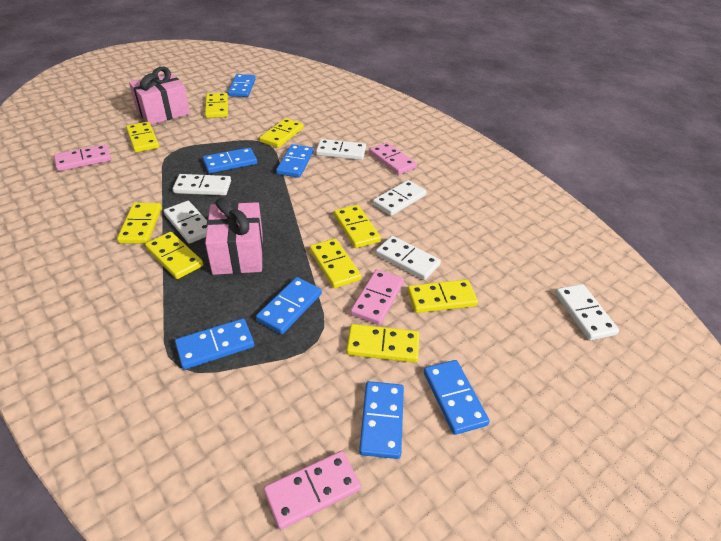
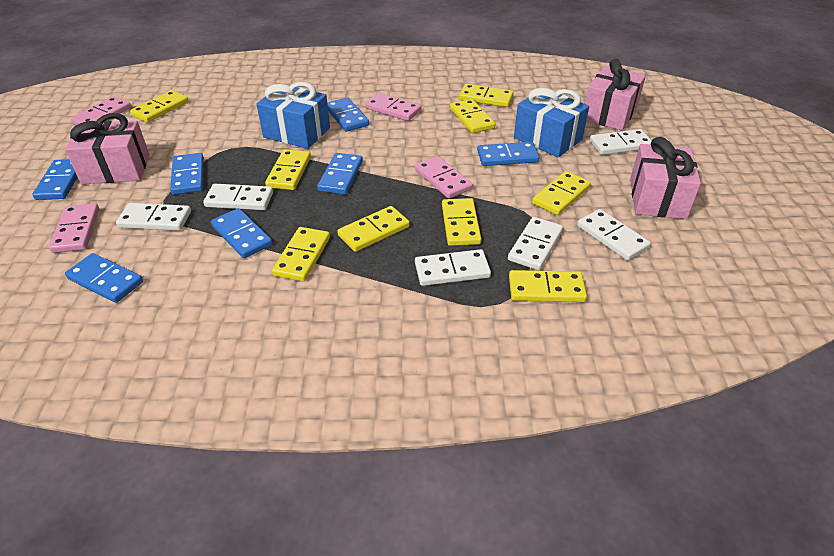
blue gift: none = 0 -> [256,82,330,149] [514,88,589,157] = 2
pink gift: [129,67,190,125] [205,198,263,275] = 2 -> [65,113,149,184] [585,59,646,130] [630,137,701,219] = 3

